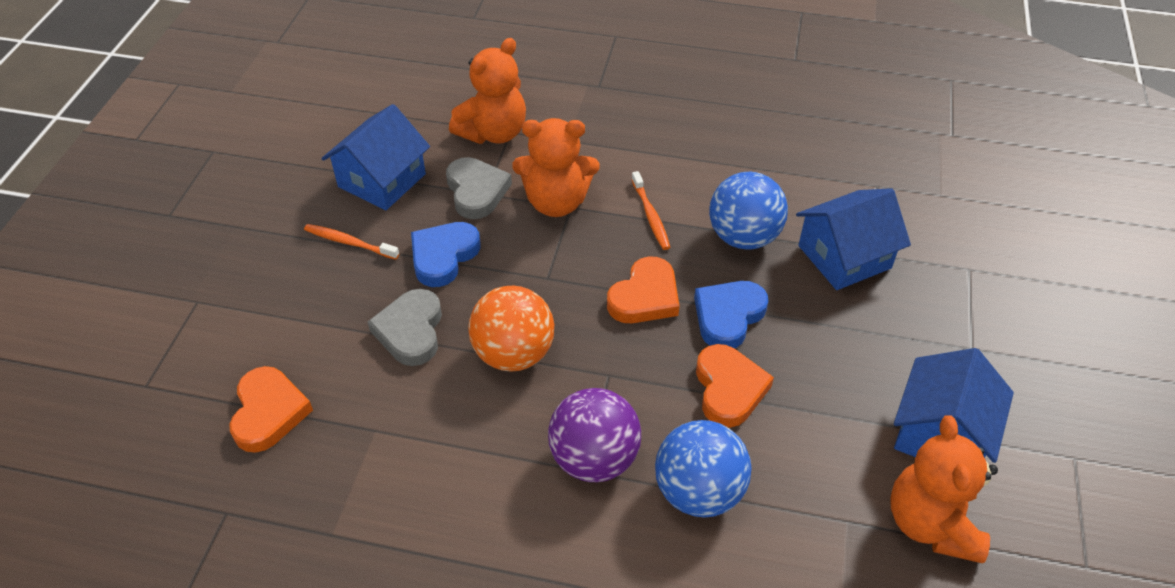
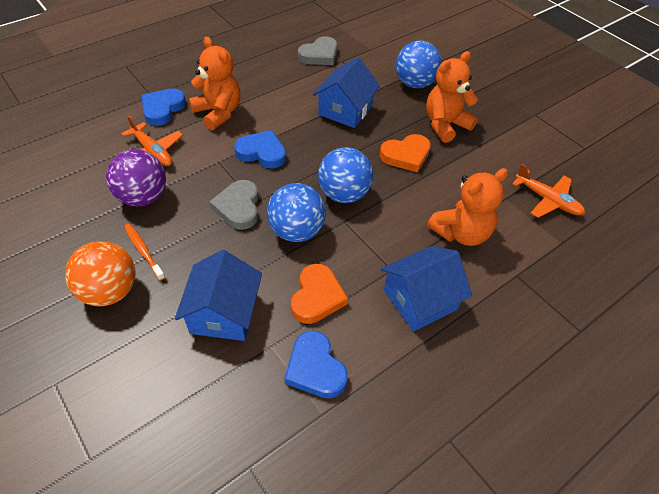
blue ball: [655,420,752,518] [709,172,788,250] = 2 -> [267,183,326,242] [318,147,373,203] [396,40,442,88] = 3
blue heart: [411,222,481,287] [694,281,768,348] = 2 -> [142,88,186,126] [234,130,286,168] [284,331,348,398] = 3
orange heart: [229,366,313,453] [607,256,680,323] [696,344,774,428] = 3 -> [291,264,348,324] [380,134,431,173] = 2
orange plane: none = 0 -> [121,115,183,166] [512,164,585,218] = 2
orange toothbrush: [304,224,399,260] [631,171,670,250] = 2 -> [124,224,165,281] = 1

